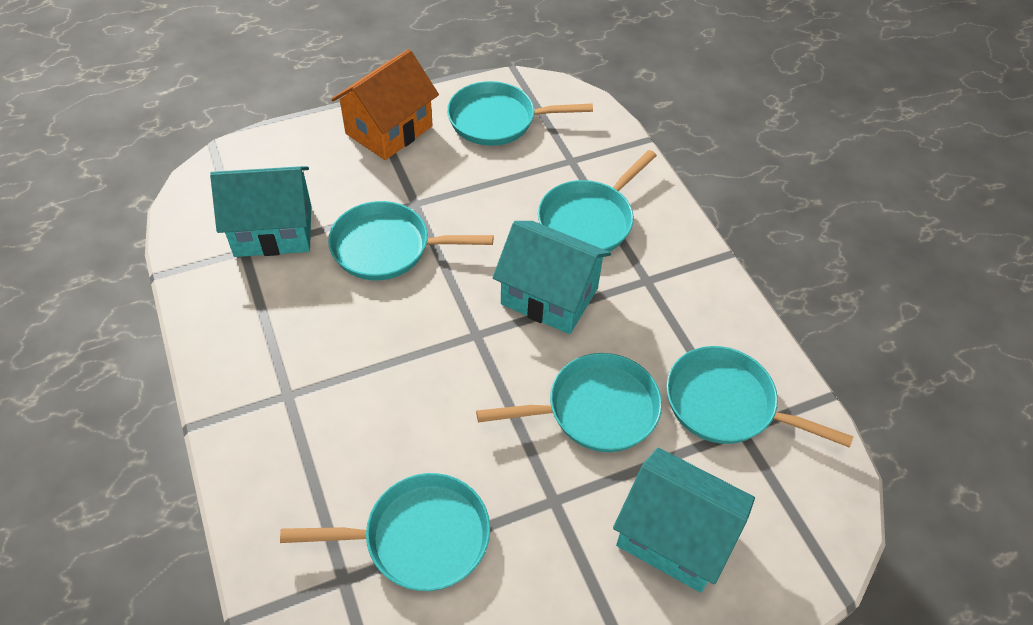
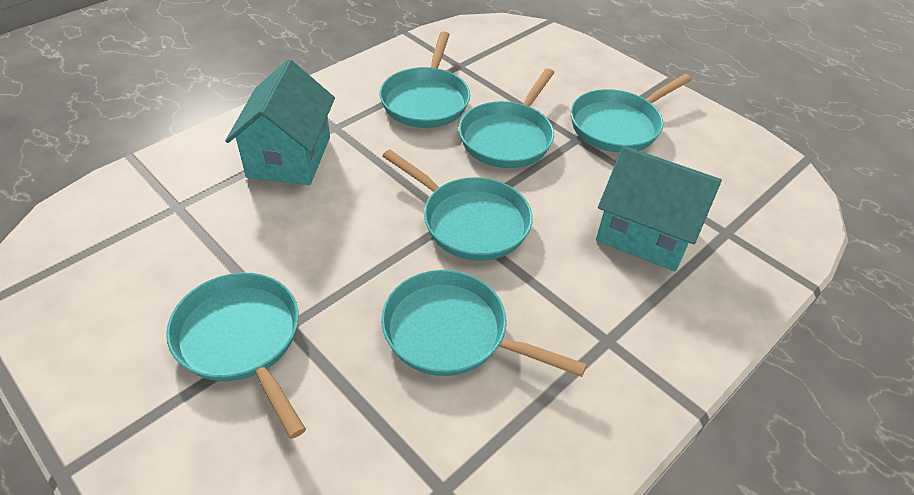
orange house: [331,49,439,160] = 1 -> none = 0
turquoise house: [210,166,311,257] [493,221,611,334] [613,448,755,593] = 3 -> [225,59,335,185] [596,146,722,271] = 2

